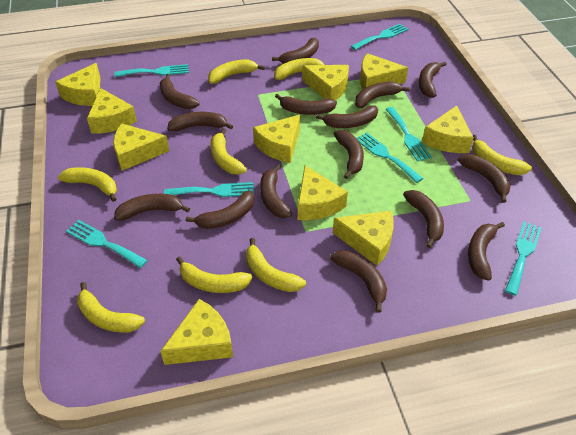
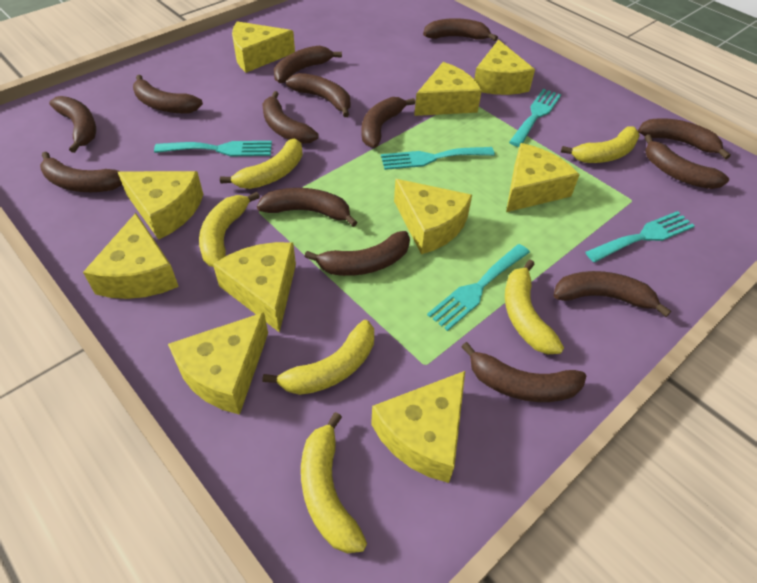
brown banana: [114,194,190,221] [159,74,200,109] [167,112,233,131] [186,190,254,229] [260,164,293,218] [272,37,319,64] [275,94,337,115] [316,105,378,128] [330,250,387,313] [334,130,364,179] [355,81,410,108] [403,190,444,248] [419,62,447,98] [458,154,511,203] [468,222,505,281] = 15 -> [40,152,122,192] [49,96,96,153] [133,75,203,114] [257,188,358,227] [262,91,318,144] [274,45,342,83] [286,73,350,117] [305,231,410,276] [362,97,415,148] [423,18,498,41] [461,342,586,402] [554,271,671,317] [638,118,731,159] [645,135,729,189] = 14
turquoise fork: [66,220,148,268] [114,64,189,77] [164,182,254,197] [351,24,408,50] [357,133,423,183] [385,107,432,162] [505,222,542,296] = 7 -> [154,141,272,156] [381,147,495,170] [427,244,530,331] [509,89,561,147] [586,211,695,262] = 5
yellow banana: [58,167,117,202] [77,282,145,333] [176,256,252,293] [208,60,265,84] [211,128,247,175] [246,238,306,292] [274,58,325,80] [472,135,532,175] = 8 -> [199,192,260,267] [220,138,303,189] [263,320,374,395] [301,412,367,553] [505,260,564,355] [561,126,640,163] = 6

